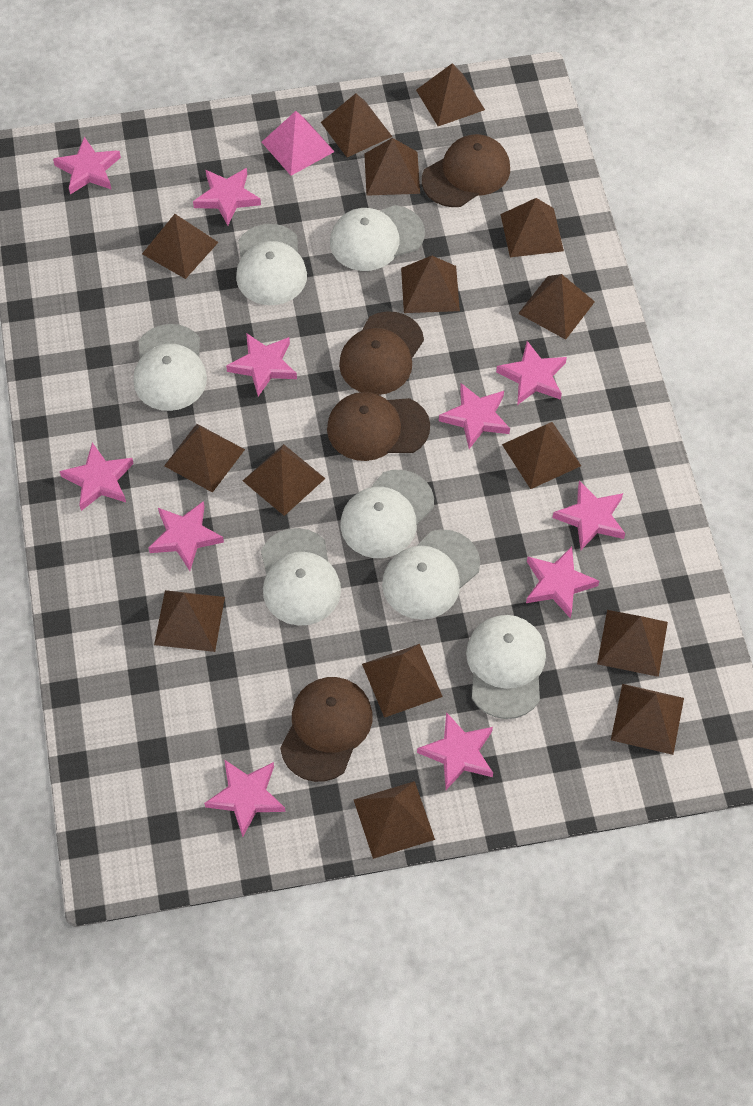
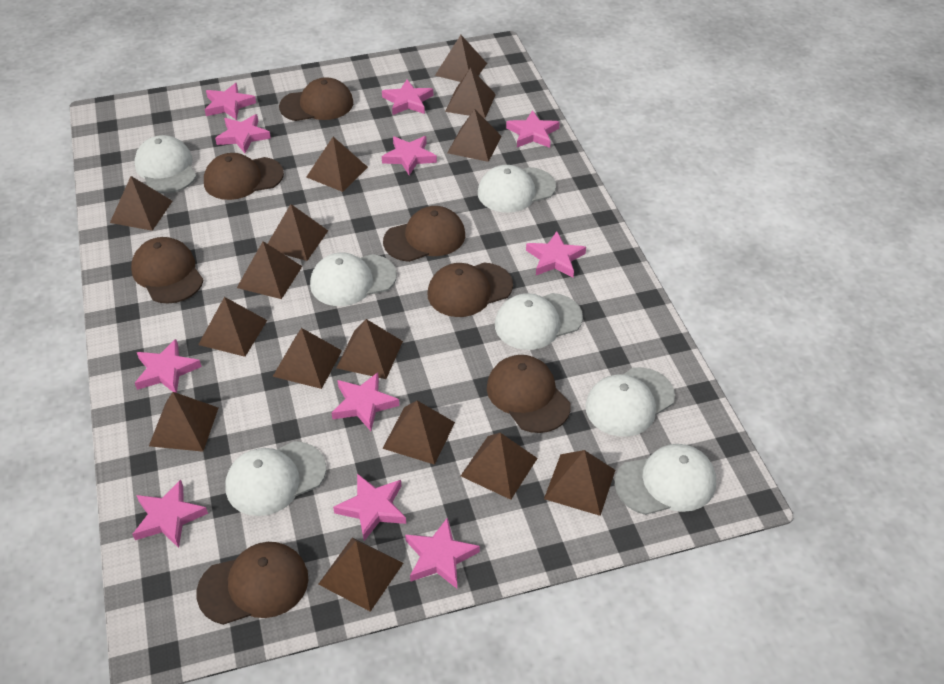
brown cap: [280,677,372,782] [327,392,430,461] [339,311,424,395] [422,134,510,207] = 4 -> [131,237,204,304] [196,542,308,625] [204,153,284,200] [279,77,353,121] [383,206,465,262] [428,263,513,317] [487,355,571,433] = 7
pink pyramid: [262,111,335,176] = 1 -> none = 0

